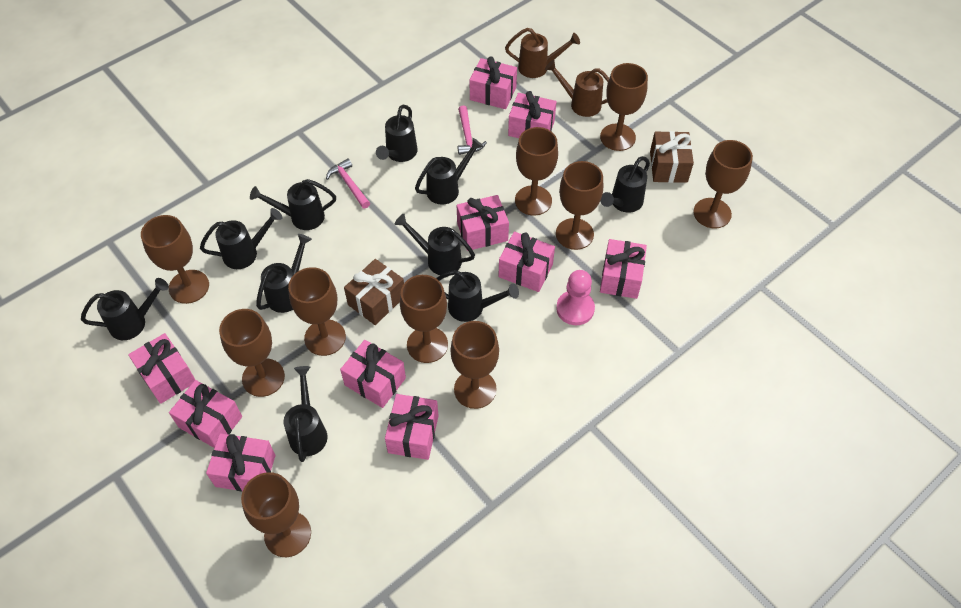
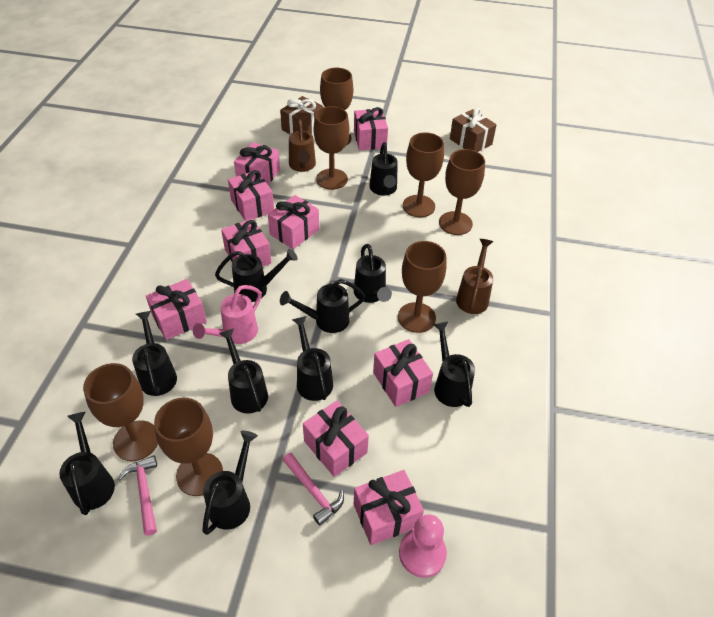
brown goblet: [141,215,209,304] [219,309,285,397] [241,472,311,557] [288,267,346,356] [400,275,448,363] [450,321,499,409] [515,127,558,216] [556,161,603,250] [600,63,648,151] [693,140,753,228] = 10 -> [83,363,158,461] [154,398,223,496] [314,106,349,190] [320,68,353,145] [398,241,446,333] [403,133,444,217] [439,149,485,235] = 7
pink gift: [128,333,195,404] [169,380,242,448] [206,433,276,492] [340,340,406,408] [385,394,439,460] [457,195,509,251] [470,56,517,109] [498,232,555,292] [508,91,557,138] [600,239,647,299] = 10 -> [146,279,207,340] [221,219,271,267] [228,170,274,221] [234,142,280,184] [268,195,319,249] [303,401,369,477] [354,107,388,150] [354,470,424,545] [373,339,433,407] = 9
pink watering can: none = 0 -> [193,285,262,344] = 1

